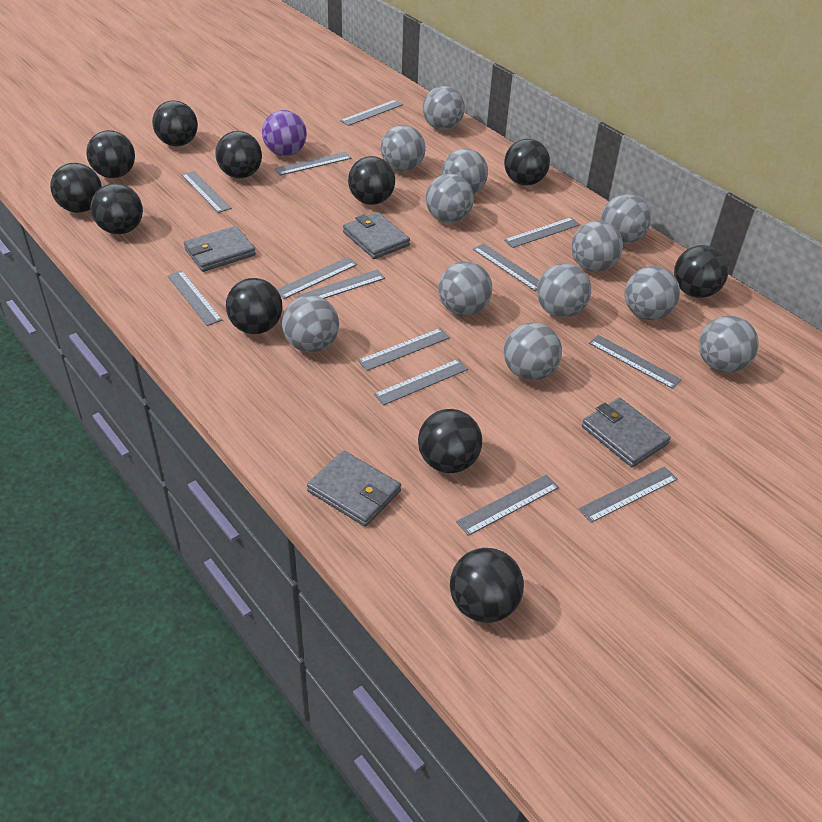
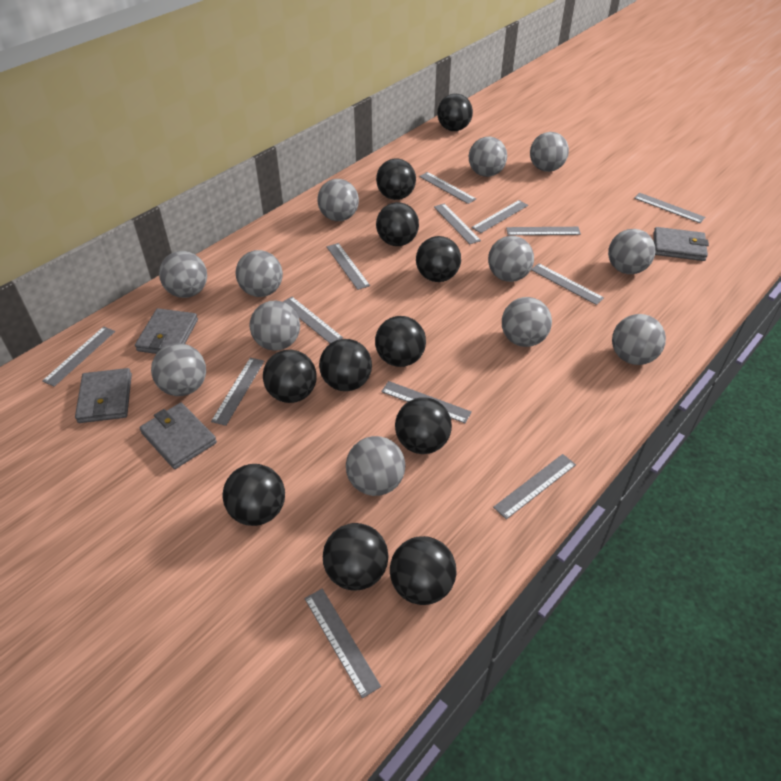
purple ball: [262,110,307,156] = 1 -> none = 0

